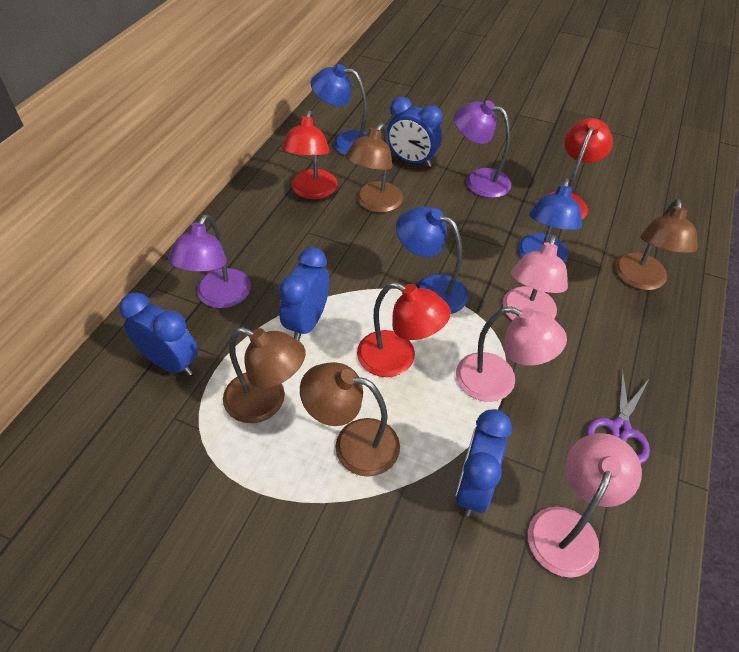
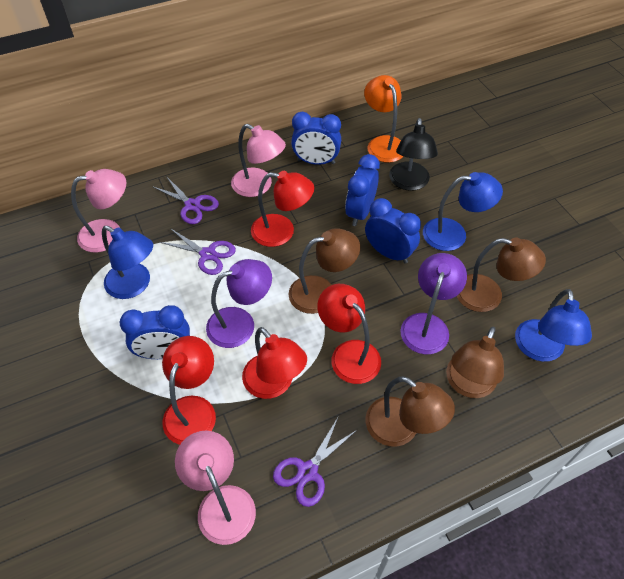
black lamp: none = 0 -> [389,118,438,191] = 1
orange lamp: none = 0 -> [364,75,403,163] = 1
purple scissors: [586,369,650,464] = 1 -> [152,176,219,224] [159,228,236,275] [273,418,357,507] = 3
red lamp: [282,111,338,199] [357,282,451,377] [546,118,613,219] = 3 -> [162,336,216,445] [242,327,307,399] [251,171,314,247] [317,284,381,384] = 4

